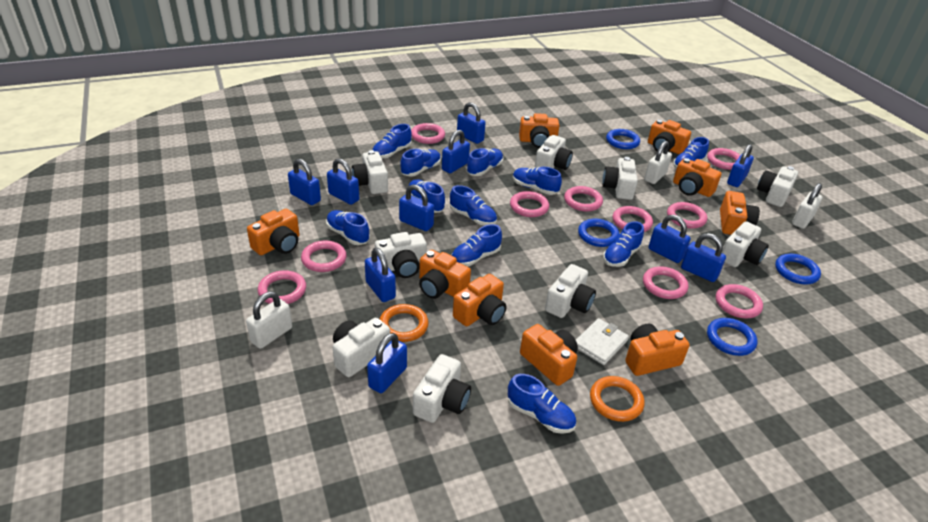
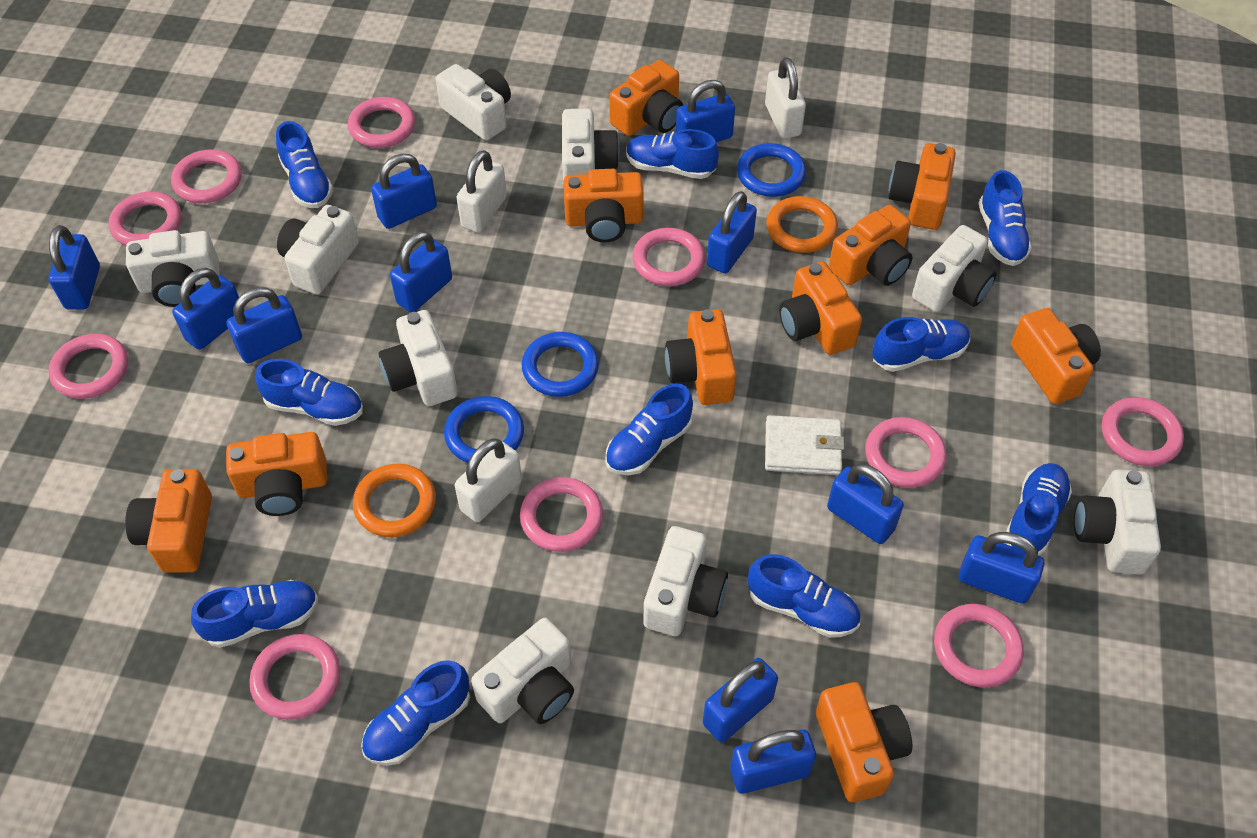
blue padlock: [288,159,321,205] [327,158,359,205] [365,248,396,302] [367,333,407,393] [399,184,434,231] [442,130,470,173] [457,102,486,144] [648,215,691,263] [681,233,726,282] [727,144,754,187] = 10 -> [48,225,100,310] [172,268,244,350] [226,287,302,363] [371,154,437,229] [390,231,452,312] [676,80,735,142] [703,658,778,742] [707,191,757,274] [730,729,816,794] [827,464,904,544] [958,532,1044,604] = 11
blue ring: [578,219,619,247] [606,129,640,149] [707,318,757,356] [775,254,821,284] = 4 -> [444,396,524,463] [522,332,599,397] [737,143,806,197] = 3
blue shoe: [326,210,370,245] [372,124,412,158] [400,149,441,177] [408,179,445,213] [450,185,497,226] [451,224,502,267] [467,148,503,176] [508,374,576,434] [513,167,562,195] [603,221,644,267] [673,137,709,169] = 11 -> [191,580,318,648] [255,359,363,426] [276,121,333,208] [361,660,470,766] [605,384,693,475] [626,129,719,179] [748,554,860,638] [872,317,970,372] [978,170,1032,266] [1006,463,1072,556] = 10
orange camera: [247,209,299,255] [419,250,471,299] [453,274,507,326] [519,113,559,148] [520,324,578,386] [625,324,690,376] [648,120,691,154] [673,158,721,197] [720,191,760,235] = 9 -> [125,469,212,573] [226,432,327,516] [563,169,644,242] [609,60,683,136] [665,309,737,405] [779,261,862,355] [816,682,912,802] [829,205,913,286] [888,143,956,230] [1011,308,1101,404] = 10

